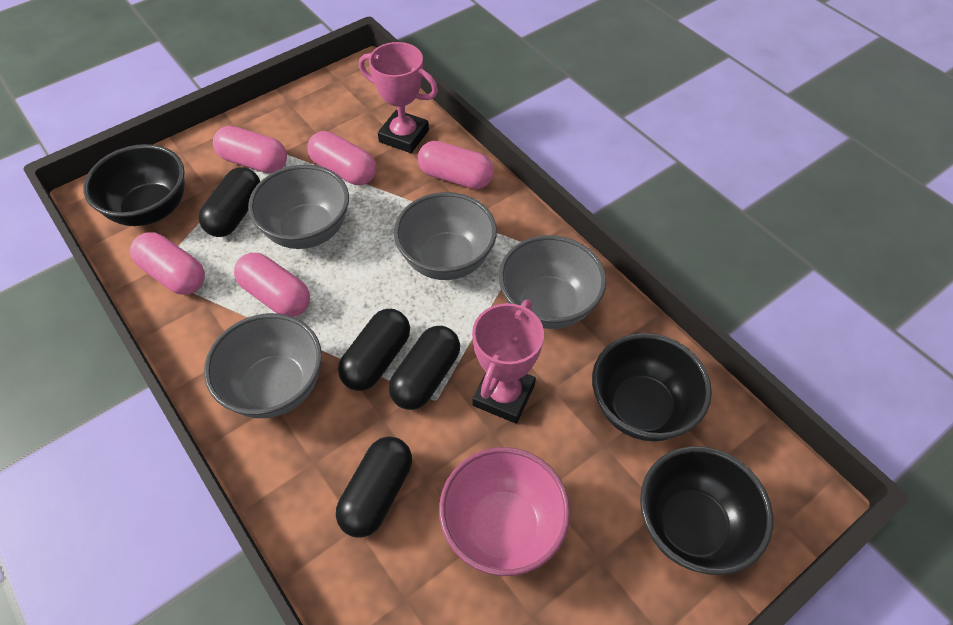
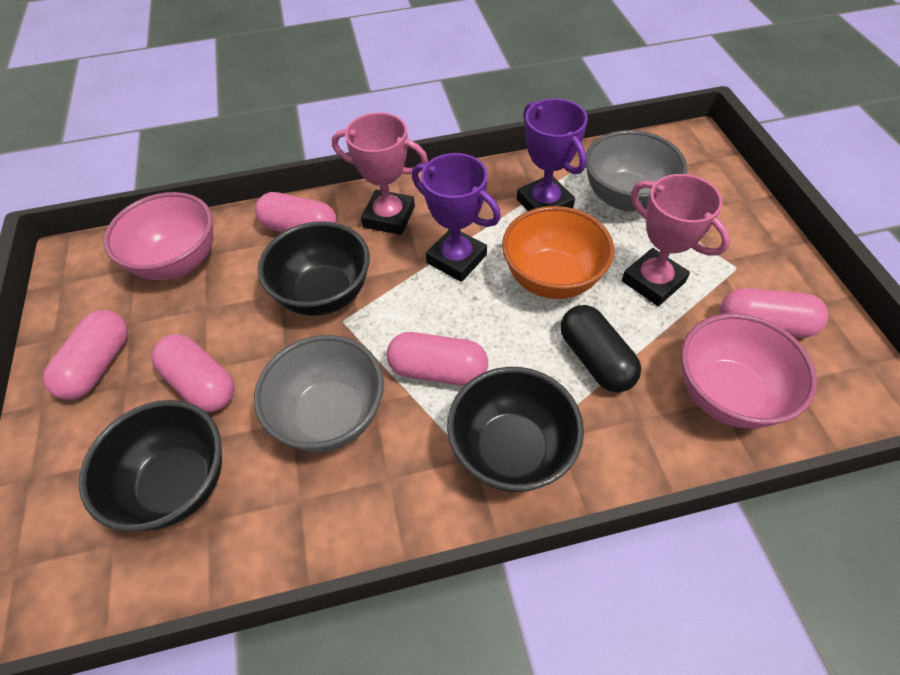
black capsule: [199,167,260,237] [336,436,412,538] [338,309,410,391] [389,326,460,410] = 4 -> [560,305,641,393] = 1
grey bowl: [204,313,322,418] [248,165,349,249] [394,192,497,280] [499,235,607,329] = 4 -> [254,335,384,452] [586,130,687,211] = 2
orange bowl: none = 0 -> [502,206,614,299] = 1
pink bowl: [439,447,570,576] = 1 -> [104,192,213,280] [681,313,817,428] = 2
purple trophy: none = 0 -> [412,153,501,282] [517,98,588,211] = 2

